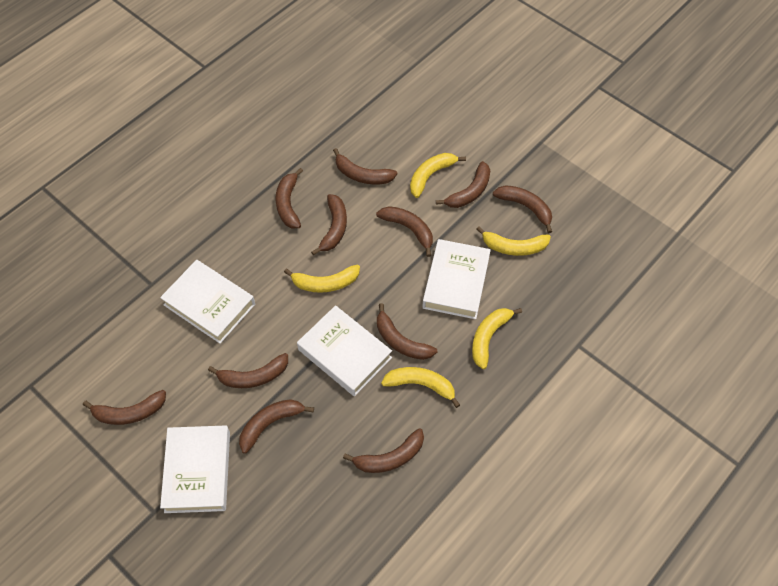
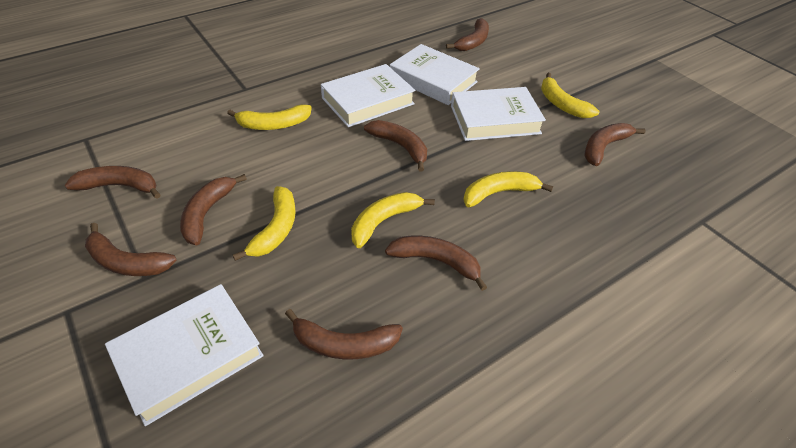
brown banana: [83,390,166,425] [208,353,288,388] [239,399,314,454] [276,168,303,228] [311,194,347,256] [333,148,397,184] [343,428,424,473] [376,206,433,257] [377,303,437,360] [436,161,490,208] [493,185,552,233] = 11 -> [65,166,161,199] [85,223,176,276] [180,174,247,245] [285,309,403,359] [364,120,427,172] [385,236,487,291] [446,18,489,51] [584,123,646,166] = 8

